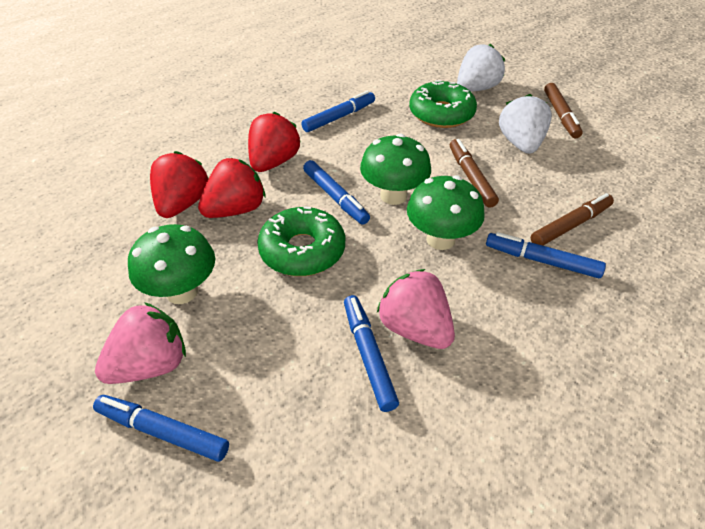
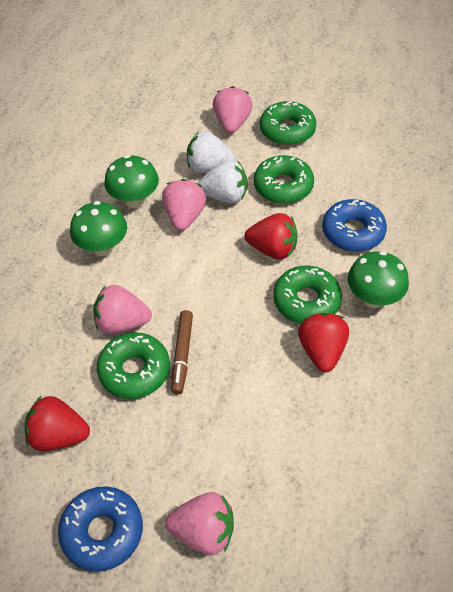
blue donut: none = 0 -> [58,486,143,572] [322,199,387,252] = 2
blue marker: [93,395,229,462] [301,91,375,132] [303,160,370,225] [344,295,399,412] [486,232,606,278] = 5 -> none = 0
brown marker: [450,139,499,208] [531,193,614,246] [544,83,583,139] = 3 -> [171,310,193,395] = 1
green donut: [257,206,345,276] [409,80,477,128] = 2 -> [97,332,170,399] [254,155,314,204] [260,101,317,145] [273,266,342,324] = 4
pink strawberry: [95,302,186,384] [377,269,455,349] = 2 -> [93,285,152,334] [162,179,206,231] [165,492,234,555] [213,86,253,133] = 4

